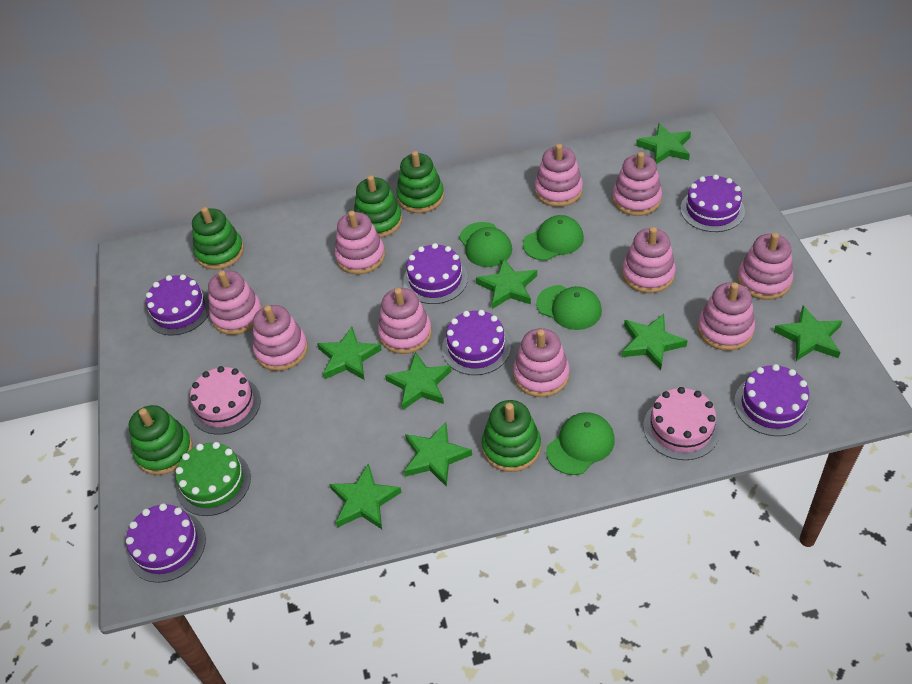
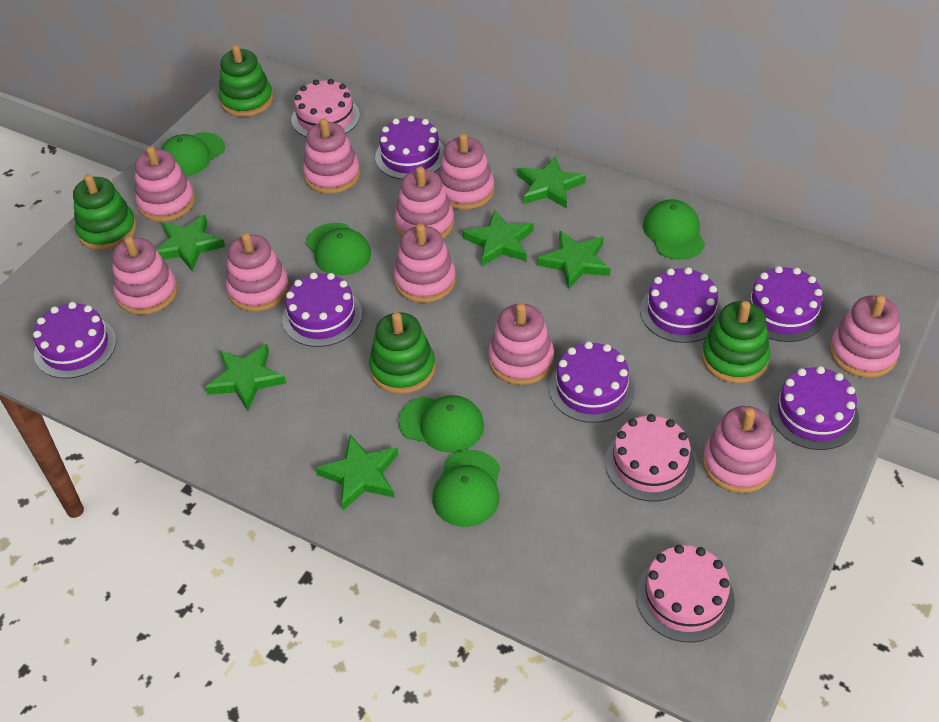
green cake: [176,442,251,516] = 1 -> none = 0
green cap: [459,222,512,267] [523,215,584,261] [536,285,602,330] [546,412,615,475] = 4 -> [161,132,225,176] [306,223,371,276] [398,395,484,453] [432,450,500,527] [643,199,705,260] = 5
green stacking toy: [129,405,193,475] [192,207,244,270] [354,175,402,238] [396,151,444,213] [482,400,541,472] = 5 -> [73,174,137,251] [219,45,273,117] [369,312,436,394] [702,301,770,383] = 4
green star: [317,327,382,380] [329,463,402,529] [385,352,452,410] [404,422,472,487] [476,258,537,309] [622,314,688,370] [636,123,691,164] [774,306,842,361] = 8 -> [156,215,225,271] [205,344,286,411] [315,435,398,510] [463,210,534,266] [518,156,586,209] [537,231,610,290] = 6
pink cake: [190,366,261,435] [643,387,720,460] = 2 -> [291,79,360,137] [605,414,696,501] [636,545,735,643] = 3
purple cake: [126,504,206,583] [146,275,209,335] [403,243,468,304] [442,310,511,375] [680,174,745,232] [734,364,811,436] = 6 -> [33,302,116,379] [282,272,362,347] [375,116,444,179] [549,341,635,423] [640,267,722,343] [743,266,825,342] [769,366,859,450] = 7

